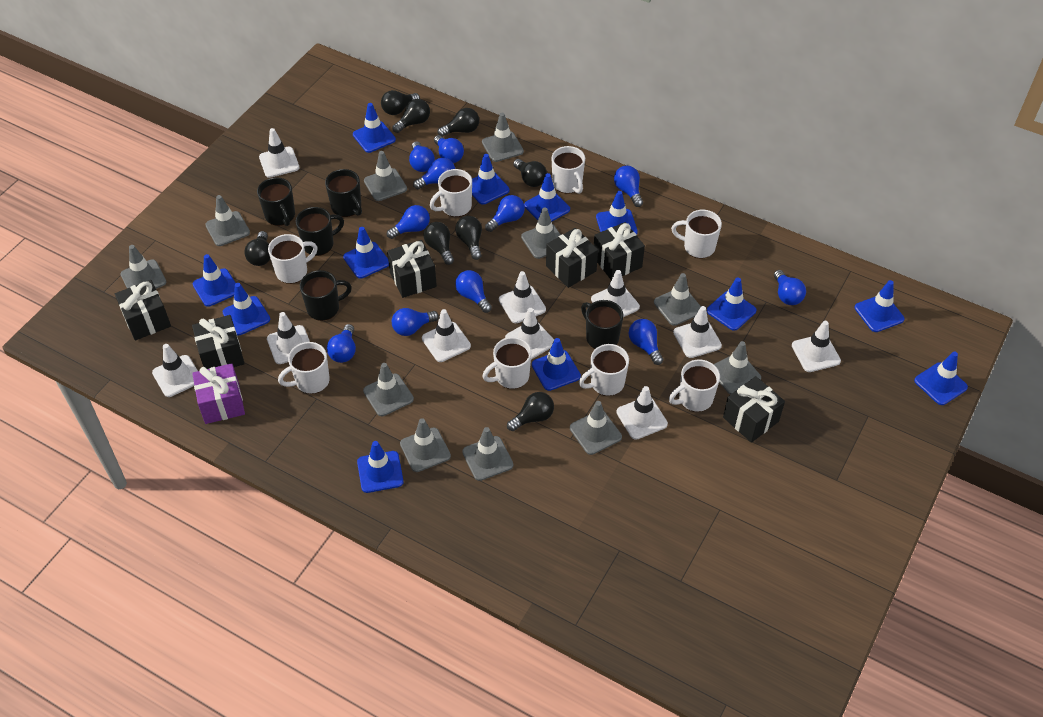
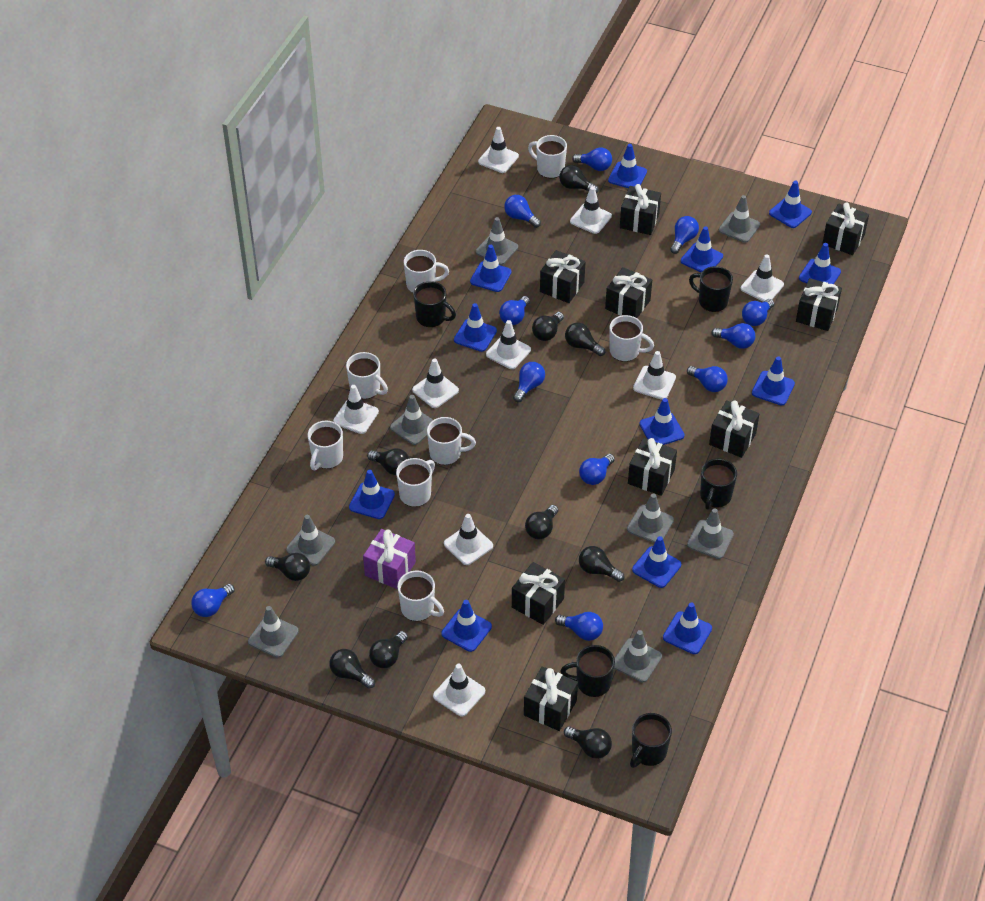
black gift: [115,280,171,341] [192,315,245,369] [387,240,437,298] [546,228,598,288] [594,222,645,280] [723,376,785,443] = 6 -> [512,562,565,625] [524,666,578,731] [540,250,585,303] [605,267,652,318] [620,184,661,235] [628,438,677,496] [709,400,759,458] [796,278,842,331] [822,203,869,255] = 9
black light bulb: [244,231,270,266] [381,90,420,115] [392,99,430,133] [423,222,454,265] [438,108,479,137] [455,216,482,260] [507,392,554,431] [513,159,547,187] = 8 -> [265,553,310,581] [329,649,375,689] [367,448,409,475] [369,631,408,668] [525,505,558,539] [532,312,564,341] [559,165,598,193] [564,726,612,759] [565,323,605,356] [579,546,625,582] = 10
grey traffic cone: [121,245,166,289] [205,195,250,246] [363,363,414,416] [364,151,407,201] [400,418,451,472] [462,427,513,481] [482,113,524,162] [521,207,561,259] [570,401,622,455] [654,273,701,326] [714,341,761,394] = 11 -> [248,606,299,658] [286,515,335,566] [390,395,433,445] [476,217,518,265] [614,630,662,682] [627,493,674,543] [687,508,734,559] [719,195,760,243] = 8
white traffic cone: [152,344,198,397] [259,128,299,178] [267,312,310,364] [422,309,471,362] [499,271,546,323] [505,308,554,360] [591,270,640,317] [616,386,668,440] [673,306,722,358] [792,321,841,372] = 10 -> [333,385,379,434] [412,358,459,408] [433,664,485,717] [444,514,493,565] [478,127,519,173] [486,320,531,369] [570,186,612,234] [633,351,676,400] [741,254,784,302] = 9

